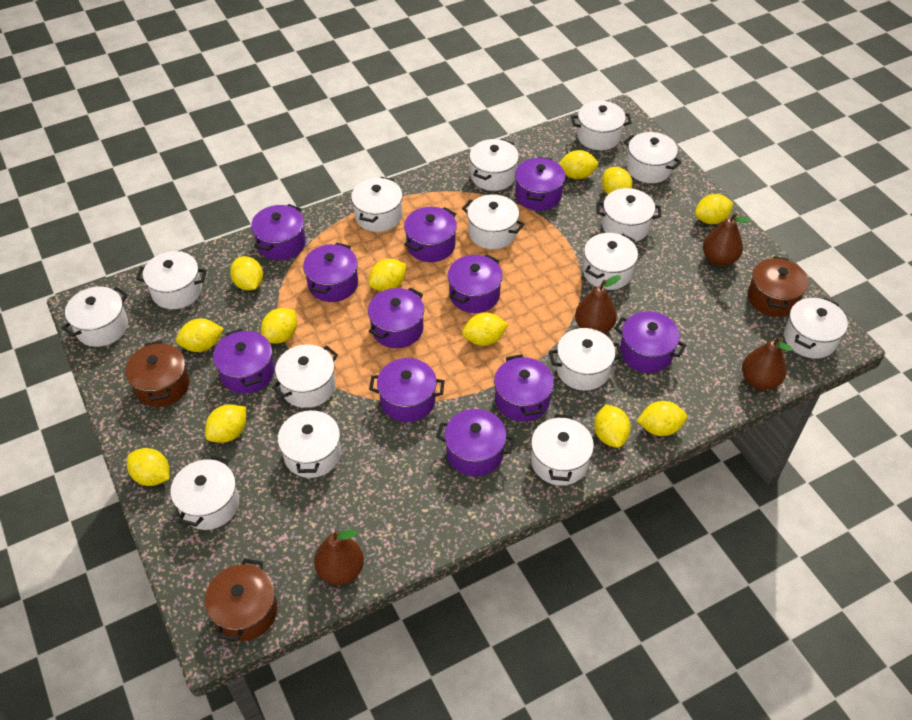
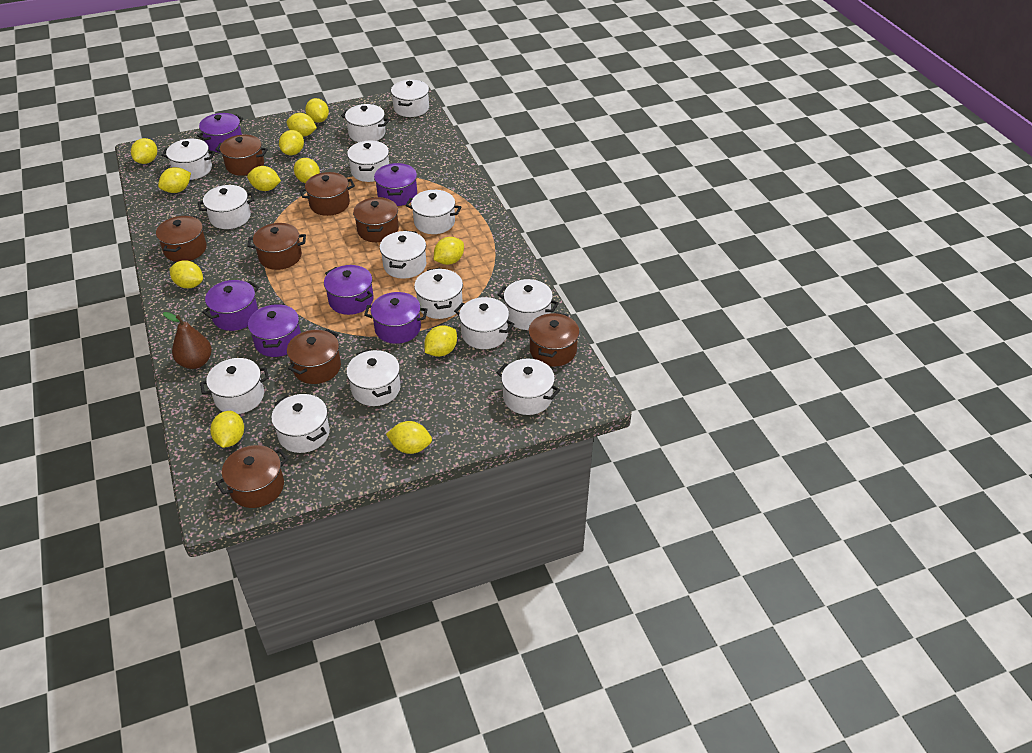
brown pear: [314,530,364,585] [575,275,621,333] [703,213,750,266] [742,337,792,390] = 4 -> [163,312,212,369] = 1
brown pot: [125,341,190,407] [205,559,277,641] [748,256,808,317] = 3 -> [156,215,207,262] [215,135,268,176] [215,445,288,508] [247,223,306,270] [287,329,341,384] [299,172,355,216] [353,197,399,242] [528,312,579,366] = 8
purple pot: [213,329,274,394] [251,204,306,260] [303,243,358,302] [368,288,424,348] [369,358,444,422] [404,207,457,262] [436,409,515,476] [448,254,503,313] [494,354,554,422] [515,157,565,211] [614,311,686,373] = 11 -> [197,113,243,152] [202,280,259,331] [248,303,301,357] [324,265,374,315] [364,292,428,344] [374,163,417,206] = 6
white pot: [62,287,128,347] [136,251,207,309] [170,455,239,530] [272,344,338,408] [278,407,341,478] [351,177,403,232] [462,194,525,249] [469,139,519,191] [531,414,594,485] [549,328,623,391] [571,101,632,150] [583,233,638,290] [596,188,661,242] [624,132,682,183] [784,297,848,359] = 15 -> [161,139,215,180] [198,185,254,229] [200,358,269,414] [271,394,330,453] [341,104,390,142] [347,140,389,182] [347,349,400,406] [380,230,426,279] [391,80,429,117] [405,190,461,234] [414,268,463,319] [454,297,514,349] [496,359,560,415] [498,279,559,330] = 14

